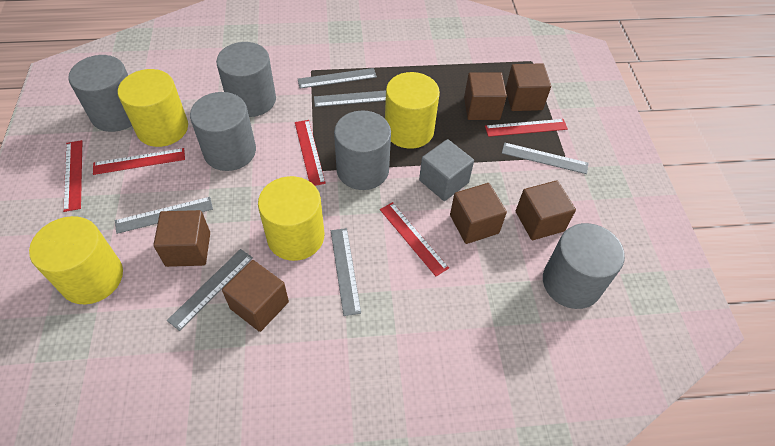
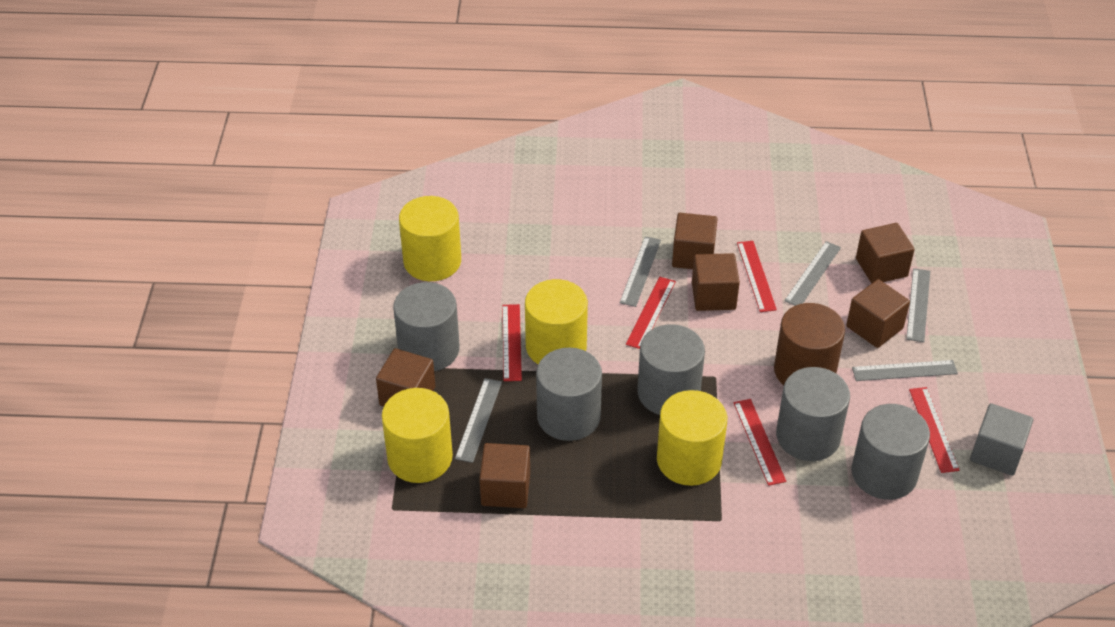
brown cylinder: none = 0 -> [774,303,845,385] = 1
grey ruler: [115,197,213,234] [167,249,253,331] [298,68,377,89] [314,90,386,107] [331,228,361,316] [502,142,589,174] = 6 -> [455,378,502,463] [620,236,661,307] [784,241,841,306] [852,360,958,381] [906,268,930,342] = 5

